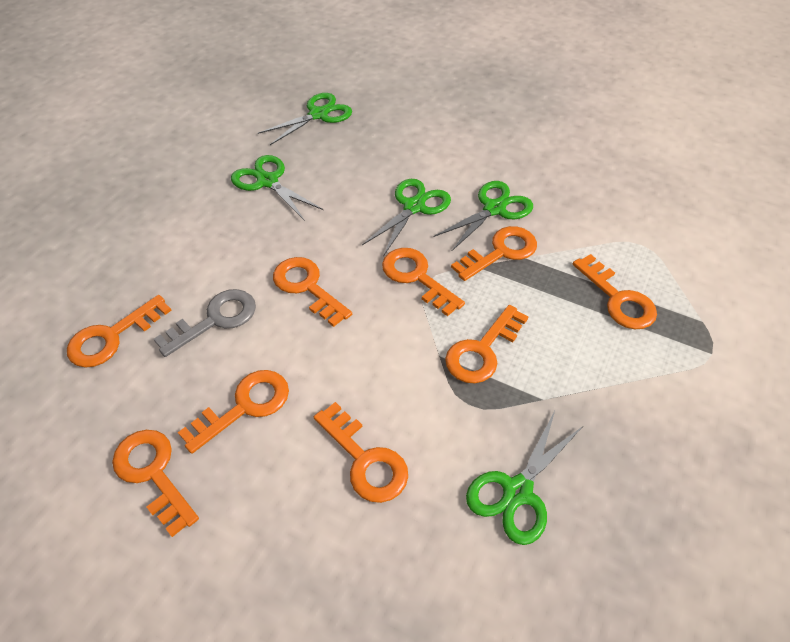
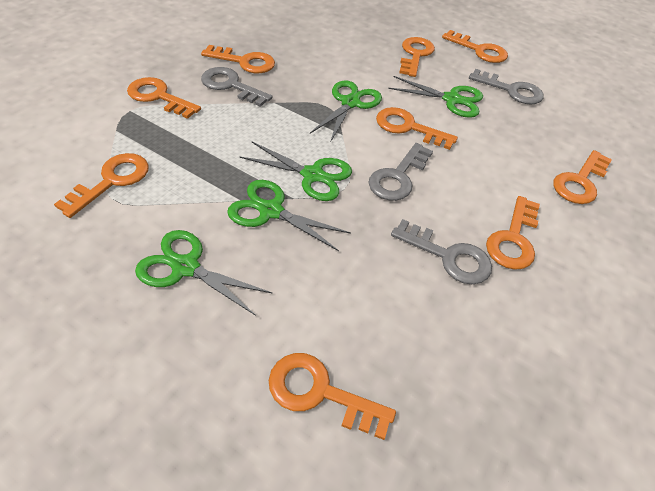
grey key: [154,289,256,357] = 1 -> [201,67,272,107] [369,143,433,201] [391,219,492,284] [469,69,544,105] = 4

